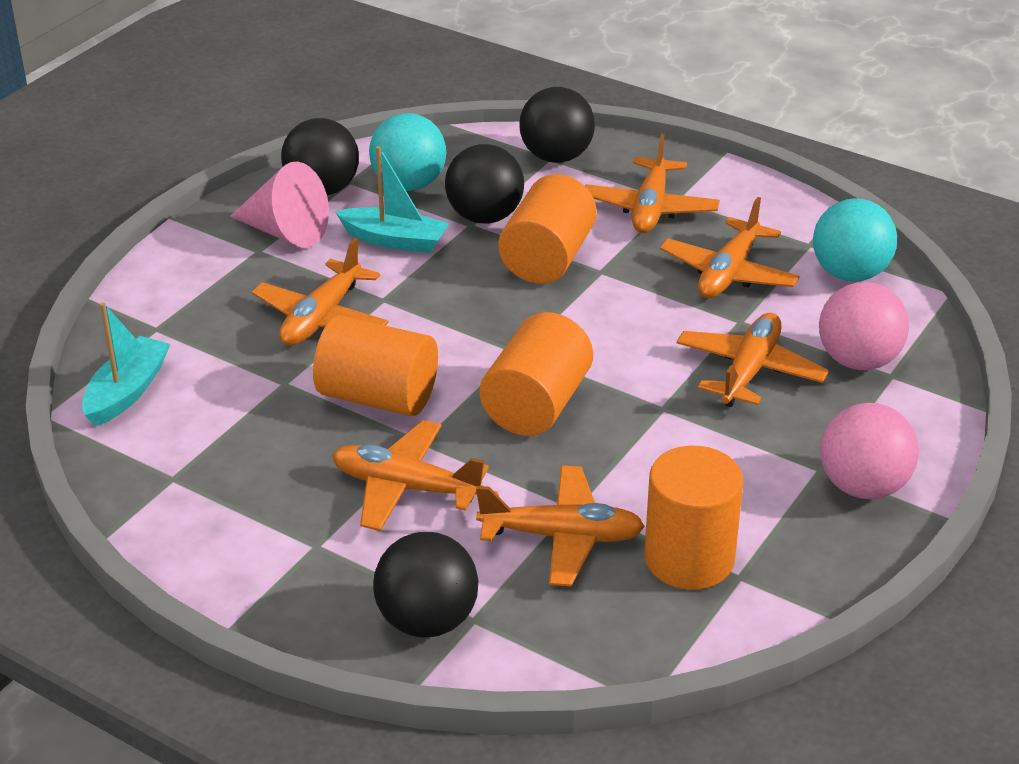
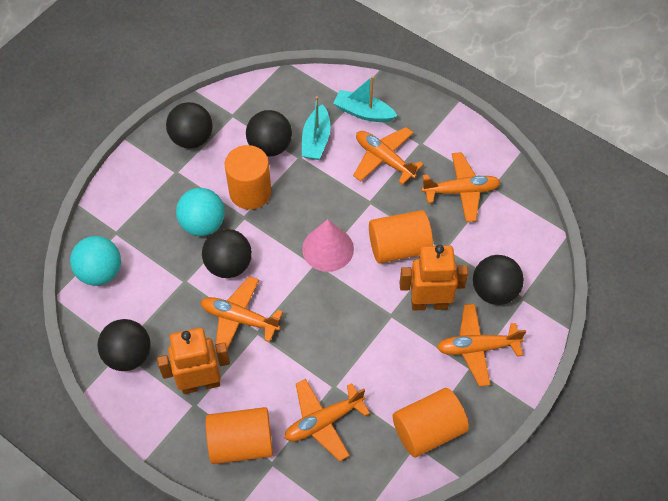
black ball: [281,118,359,196] [373,532,479,638] [445,144,524,223] [520,87,595,163] = 4 -> [97,319,150,371] [166,102,213,149] [202,229,252,278] [246,110,292,157] [473,255,524,305] = 5
orange plane: [252,238,389,346] [332,420,489,531] [476,465,645,586] [585,133,720,233] [660,197,800,298] [677,313,829,407] = 6 -> [200,276,283,351] [285,379,370,461] [353,127,424,185] [421,152,501,222] [437,304,526,387] = 5
orange robot: none = 0 -> [157,328,230,394] [400,245,468,311] = 2
pink ball: [819,282,909,370] [820,403,919,499] = 2 -> none = 0

